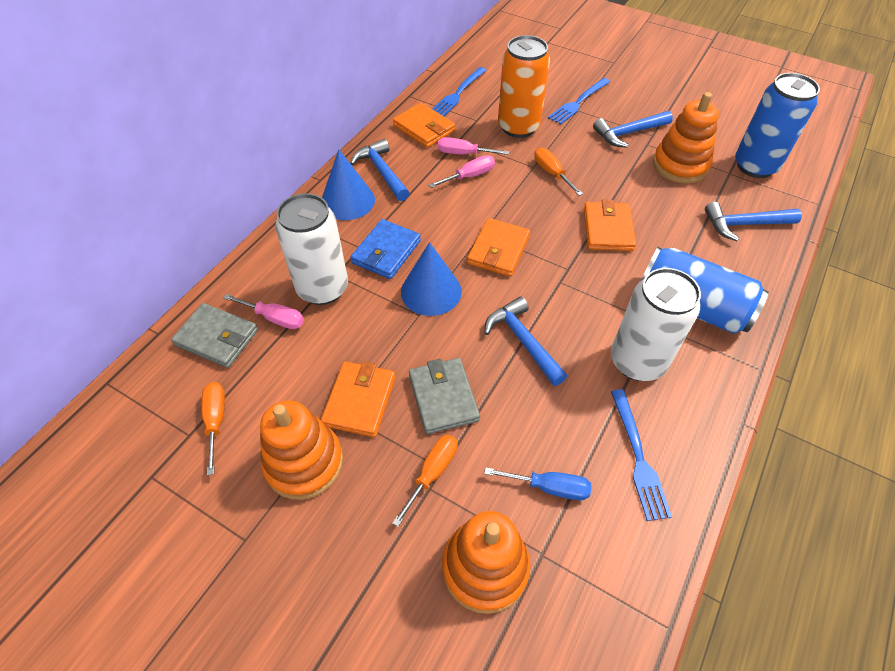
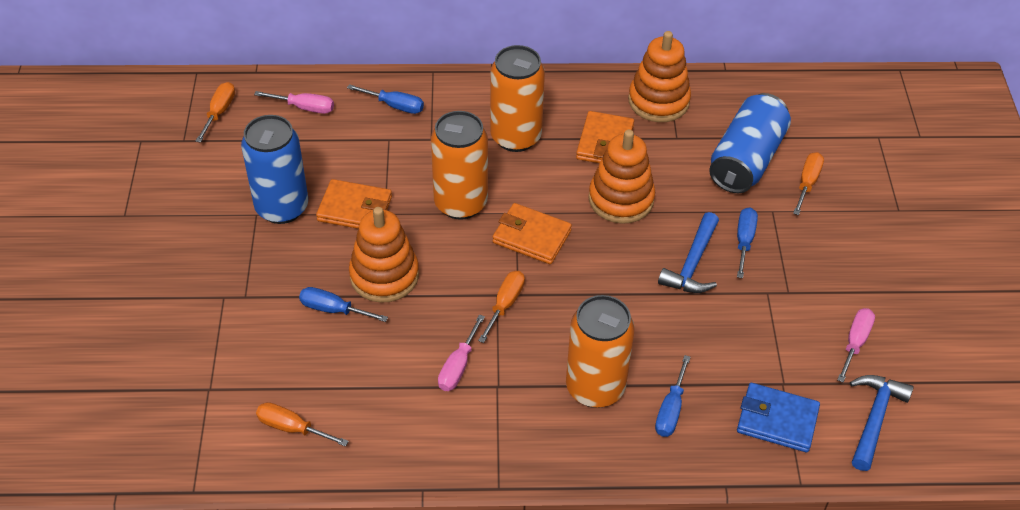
blue cone: [322,149,375,220] [401,242,462,316] = 2 -> none = 0
blue fork: [433,67,486,116] [548,78,610,125] [611,389,672,521] = 3 -> none = 0
blue hammer: [350,139,409,201] [484,296,567,386] [593,111,673,148] [705,202,802,241] = 4 -> [658,212,719,293] [850,375,914,471] = 2
blue screwdriver: [484,467,591,500] = 1 -> [299,287,388,322] [347,84,424,114] [655,355,691,437] [737,207,758,278] = 4
grey wallet: [171,303,258,368] [409,358,480,434] = 2 -> none = 0
orange can: [498,35,550,138] = 1 -> [431,111,488,220] [490,45,545,152] [566,295,635,408] = 3
orange screwdriver: [201,382,225,475] [392,435,458,527] [534,148,583,196] = 3 -> [195,82,235,143] [256,402,349,447] [478,271,525,343] [793,152,824,215] = 4
orange wallet: [321,361,395,437] [393,103,455,148] [467,218,530,277] [584,199,636,251] = 4 -> [316,179,392,229] [493,203,572,264] [576,111,634,163] = 3
white can: [275,193,348,305] [611,268,701,381] = 2 -> none = 0

